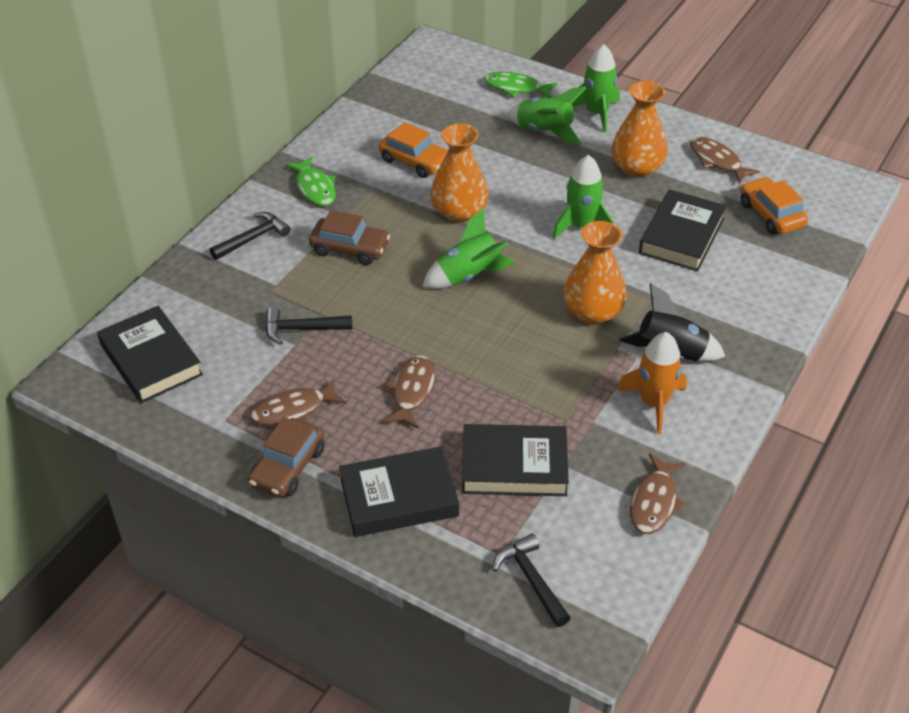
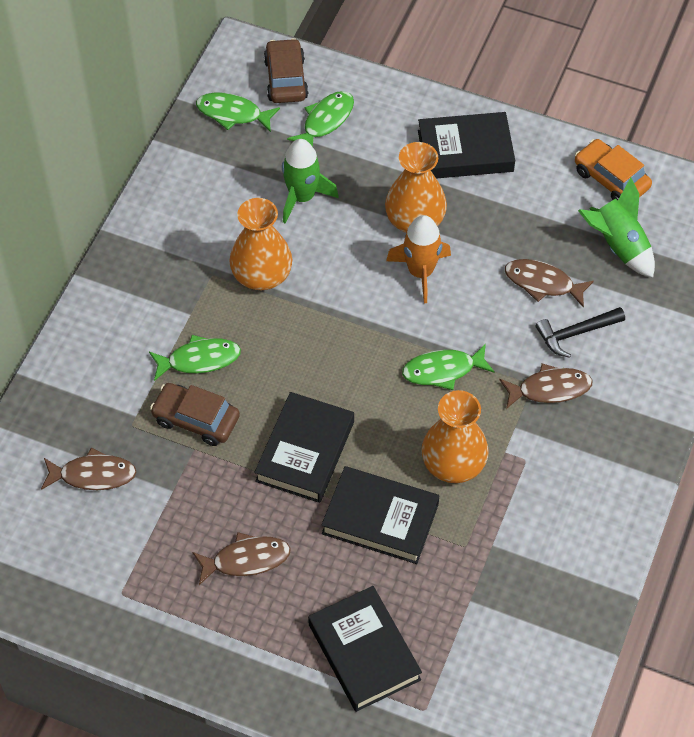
black hammer: [210,212,291,260] [266,307,352,345] [493,534,571,627] = 3 -> [535,307,625,358] = 1
black rocket: [619,283,725,361] = 1 -> none = 0
green fish: [285,157,336,206] [484,72,558,98] = 2 -> [149,335,241,381] [196,93,280,132] [287,91,354,147] [402,344,495,390] = 4
green rocket: [422,208,516,289] [507,87,586,145] [553,155,614,239] [572,44,620,132] = 4 -> [282,139,339,223] [578,177,655,277] = 2
orange car: [379,122,448,178] [741,177,808,234] = 2 -> [575,139,652,200] = 1

